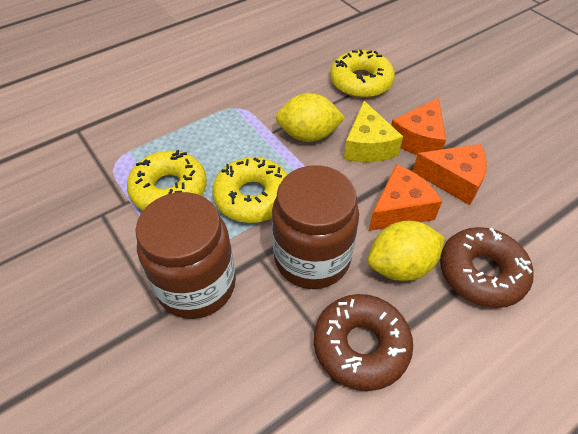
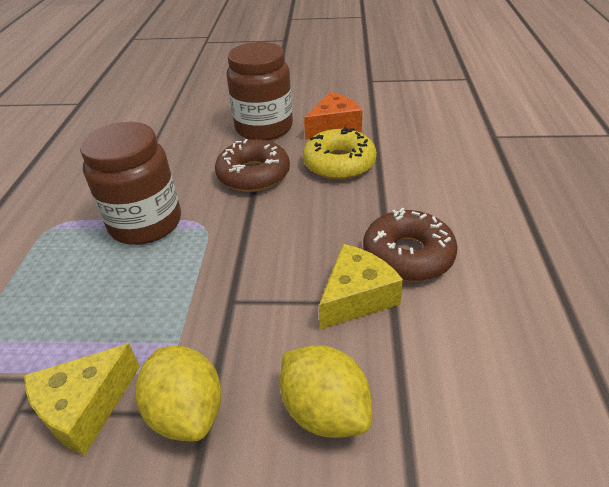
orange cheese: [369,164,442,231] [391,98,446,155] [412,144,487,205] = 3 -> [304,92,362,140] = 1
yellow cheese: [344,101,403,163] = 1 -> [24,343,140,456] [319,244,403,329] = 2
yellow donut: [127,150,207,211] [212,157,287,223] [330,50,395,98] = 3 -> [303,127,377,180] = 1

